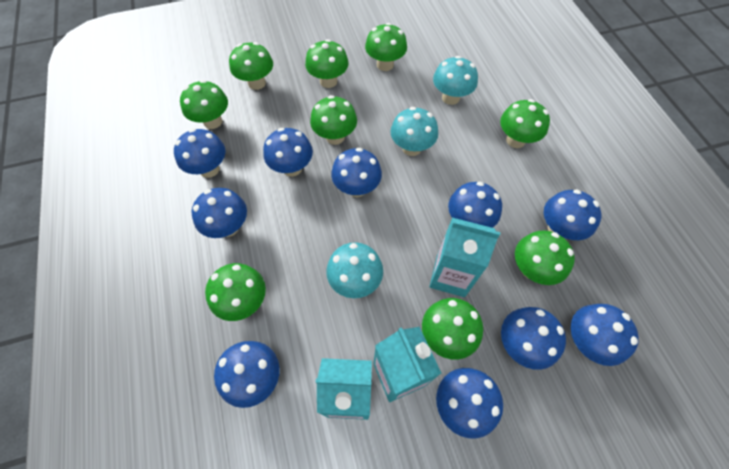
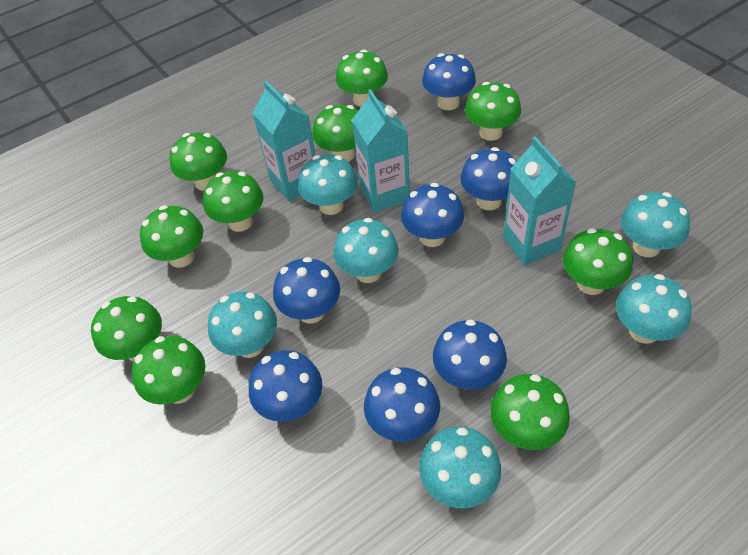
blue mushroom: [174,129,225,178] [192,188,247,238] [214,341,280,408] [263,128,313,177] [331,148,382,197] [436,368,503,439] [448,181,502,228] [501,307,566,370] [544,189,601,240] [571,304,639,366] = 10 -> [249,350,322,422] [273,257,340,324] [364,367,440,442] [401,183,464,247] [422,53,476,110] [433,319,507,389] [460,147,517,210] = 7
green mushroom: [180,80,228,129] [205,263,266,321] [229,42,273,90] [305,39,349,88] [310,95,357,145] [365,23,407,71] [422,298,483,360] [500,99,550,148] [515,230,575,285] = 9 -> [91,296,162,361] [132,336,205,405] [140,205,203,268] [169,132,227,191] [203,171,263,232] [312,105,358,162] [336,50,388,107] [465,82,521,141] [490,374,570,450] [563,228,633,295] = 10
turquoise mushroom: [326,242,383,298] [391,107,438,156] [433,56,478,105] = 3 -> [208,292,277,358] [298,154,358,215] [334,218,399,283] [419,426,501,508] [616,274,692,344] [621,192,690,257] = 6

